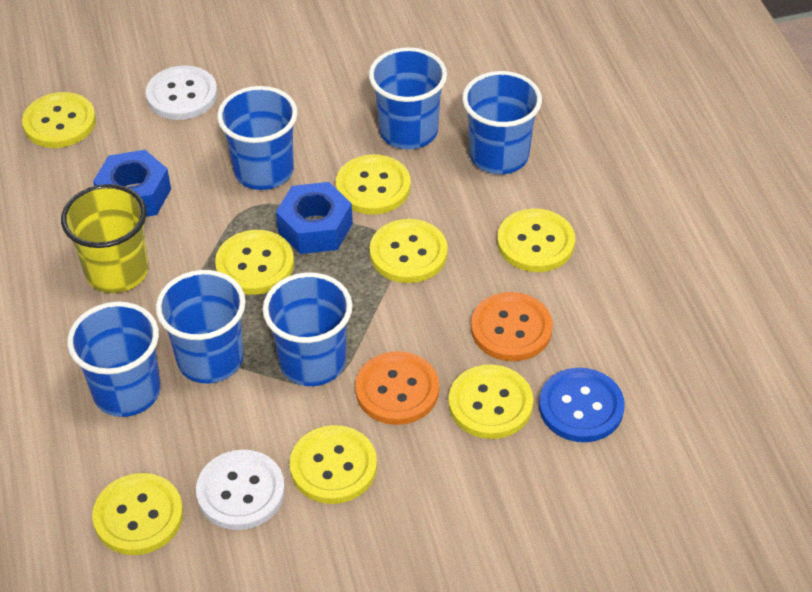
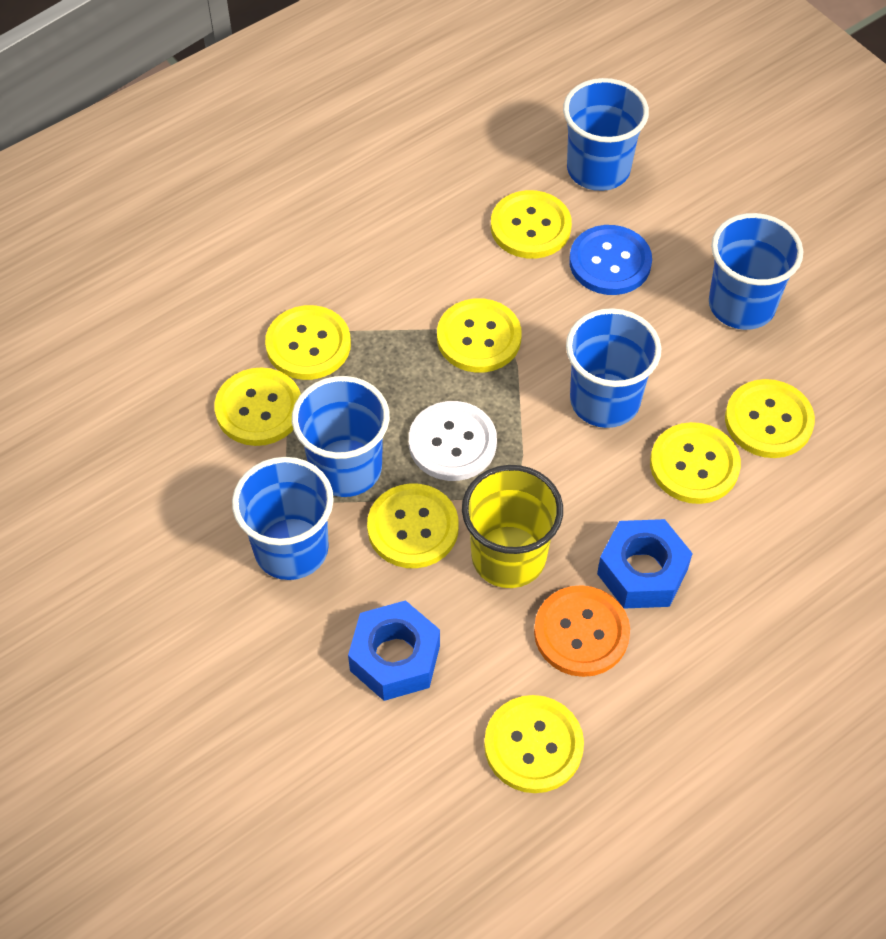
blue cup: [67,301,161,417] [156,270,246,384] [217,86,298,190] [263,272,353,386] [369,47,447,150] [462,71,542,174] = 6 -> [232,457,334,580] [292,376,390,497] [563,78,649,191] [566,308,661,428] [709,213,803,330] = 5
orange button: [355,351,439,425] [471,292,553,361] = 2 -> [534,585,630,677] = 1
white button: [146,65,217,120] [196,450,285,530] = 2 -> [409,401,497,481] = 1

